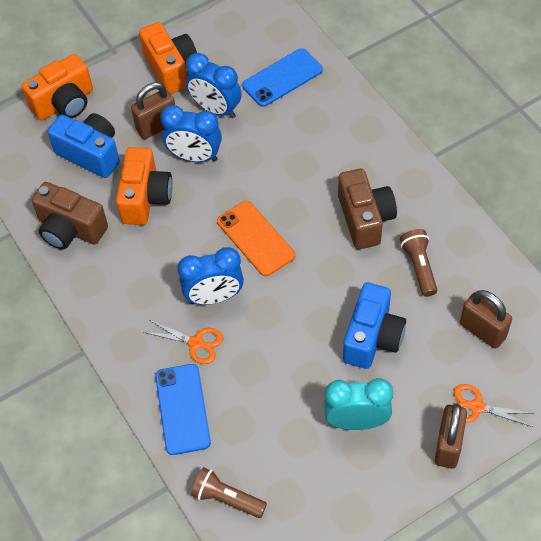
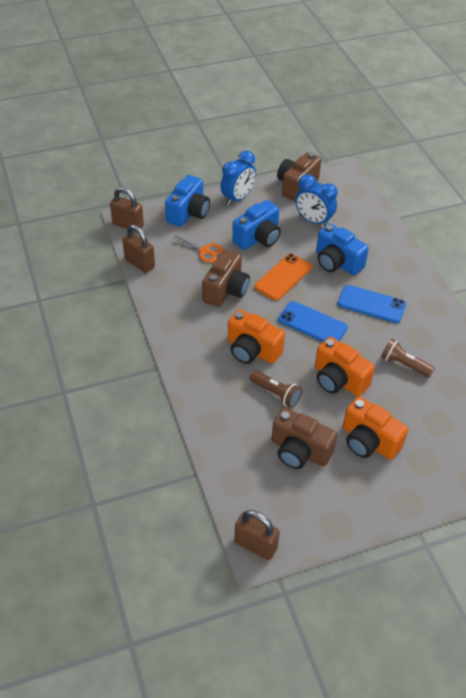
blue camera: [47,113,120,178] [343,282,406,369] = 2 -> [165,175,210,227] [232,200,281,250] [316,224,369,275] = 3
blue clock: [160,105,222,162] [177,247,244,305] [186,53,242,118] = 3 -> [220,151,256,206] [295,174,338,226] = 2
brown camera: [32,182,108,249] [338,169,397,249] = 2 -> [202,249,250,307] [271,408,337,469] [277,152,321,201] = 3
orange scissors: [144,320,223,364] [453,384,535,427] = 2 -> [171,235,223,263] = 1
turquoise clock: [324,378,393,430] = 1 -> none = 0

